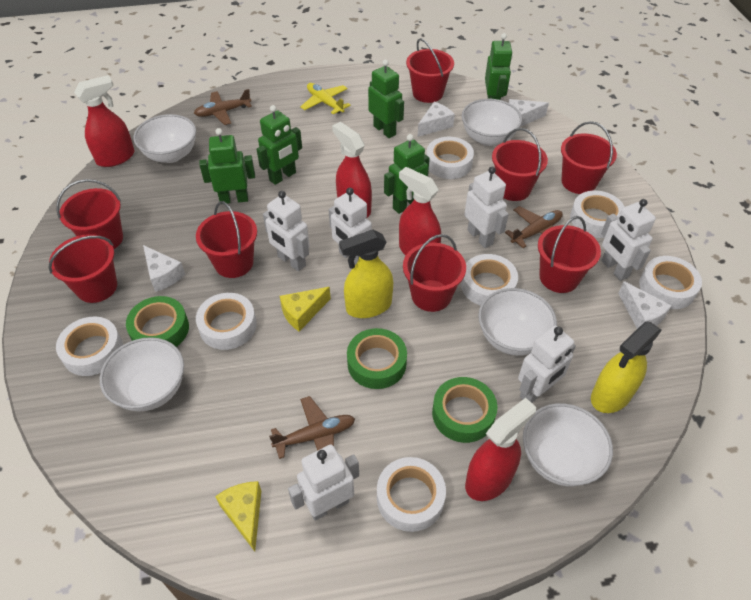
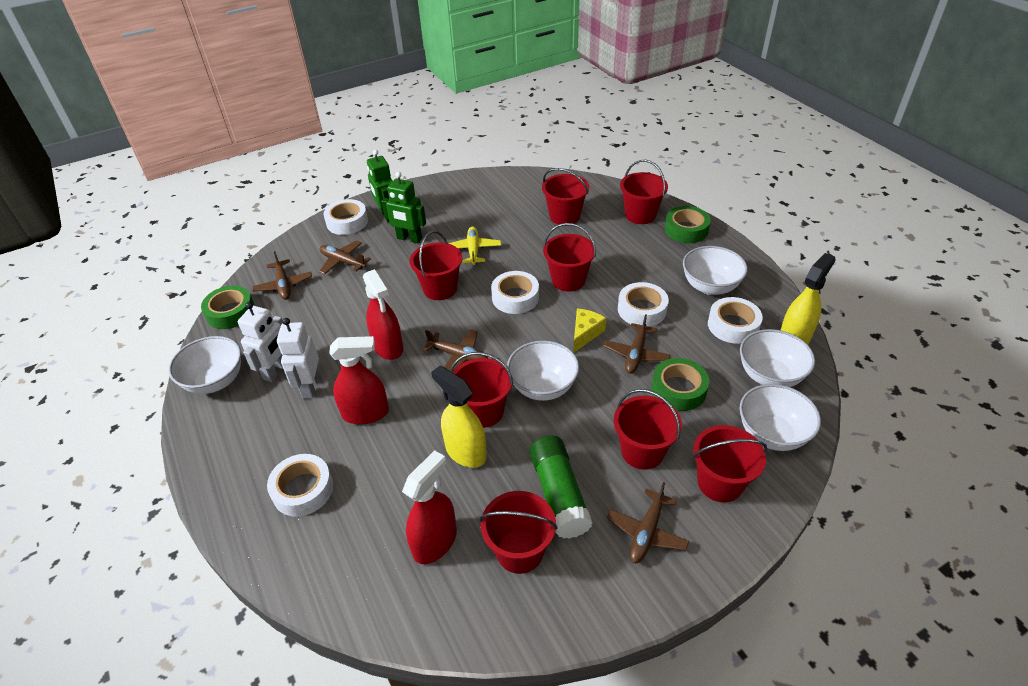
brown plane: [194,89,252,125] [269,396,355,459] [505,206,563,248] = 3 -> [252,251,312,300] [319,240,371,274] [423,329,488,372] [603,314,670,374] [607,482,689,563] = 5
green glue stick: none = 0 -> [530,435,593,539] = 1
green robot: [199,128,255,204] [257,105,302,185] [368,59,404,138] [384,134,430,214] [485,33,513,100] = 5 -> [367,150,393,222] [381,172,426,243] = 2
red spray bottle: [74,75,135,167] [332,122,372,217] [399,167,441,255] [465,398,536,501] = 4 -> [329,336,389,425] [363,269,403,360] [402,450,457,564] = 3
white cheese: [143,245,185,292] [418,102,455,137] [508,99,549,127] [618,281,672,329] = 4 -> none = 0
white robot: [263,191,310,271] [288,445,359,521] [329,188,372,265] [464,167,509,248] [518,326,576,403] [601,199,656,281] = 6 -> [238,302,283,382] [277,318,319,398] = 2
white tape: [56,317,123,376] [196,293,257,350] [377,457,446,532] [426,137,474,179] [461,254,518,306] [570,191,625,238] [639,256,702,309] = 7 -> [267,454,333,517] [324,199,368,235] [491,271,539,314] [618,282,669,327] [708,297,763,344] = 5
yellow cheese: [215,481,261,551] [280,287,331,332] = 2 -> [573,309,606,353] = 1

